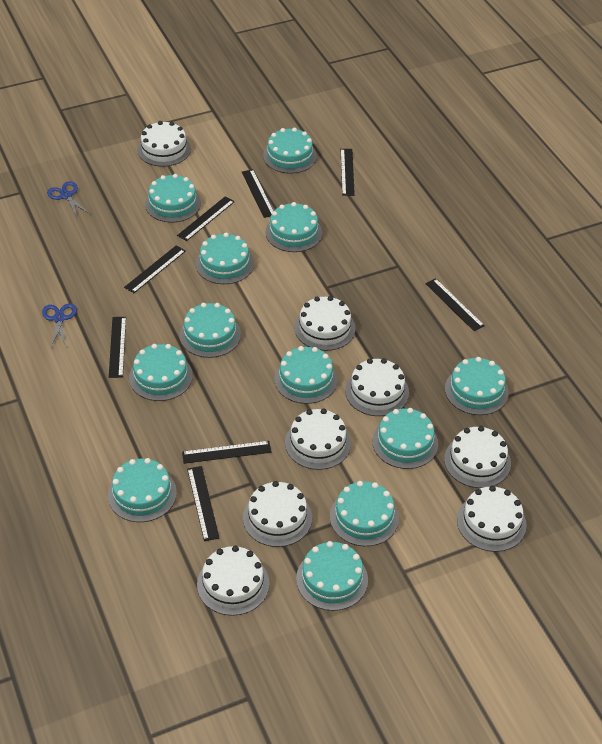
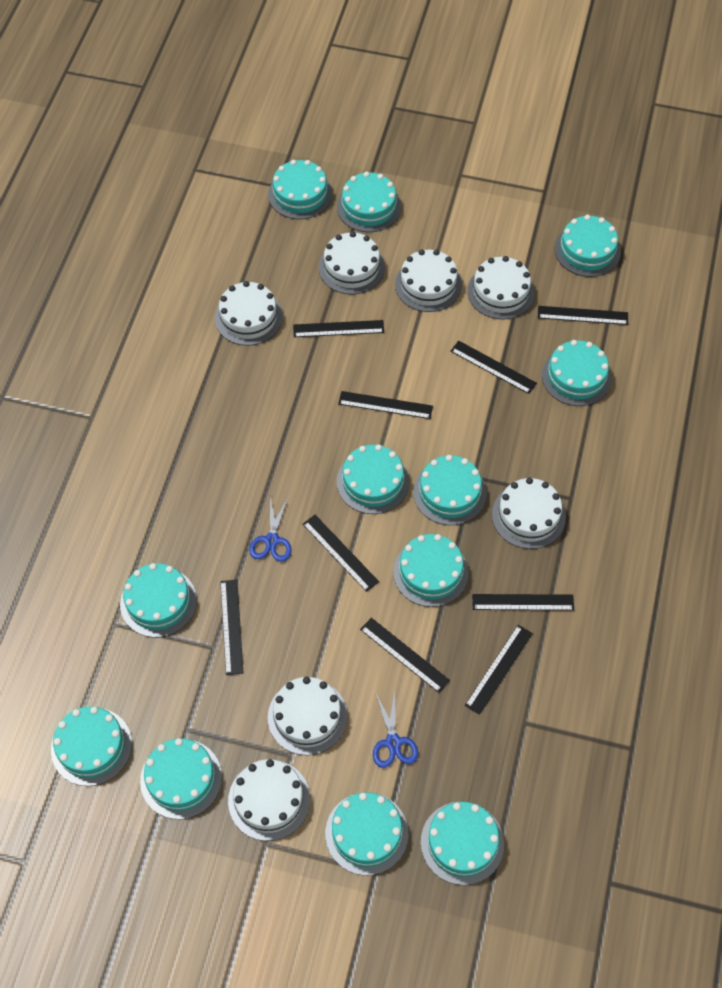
black ruler: [109,317,126,378] [124,245,186,293] [177,197,235,241] [182,441,271,464] [187,466,219,541] [242,169,274,218] [341,149,355,196] [425,278,485,331] = 8 -> [220,580,244,675] [293,320,384,337] [303,515,379,592] [338,391,433,419] [360,618,450,693] [451,341,537,394] [465,625,533,715] [472,594,574,611] [538,306,628,325] = 9
white cake: [137,121,191,167] [197,546,269,616] [243,481,312,547] [285,409,351,470] [294,296,356,351] [345,358,409,416] [444,426,511,488] [457,486,526,552] = 8 -> [215,281,283,346] [228,759,310,841] [268,677,347,755] [319,232,385,294] [395,249,462,312] [467,256,535,319] [492,478,566,549] = 7

